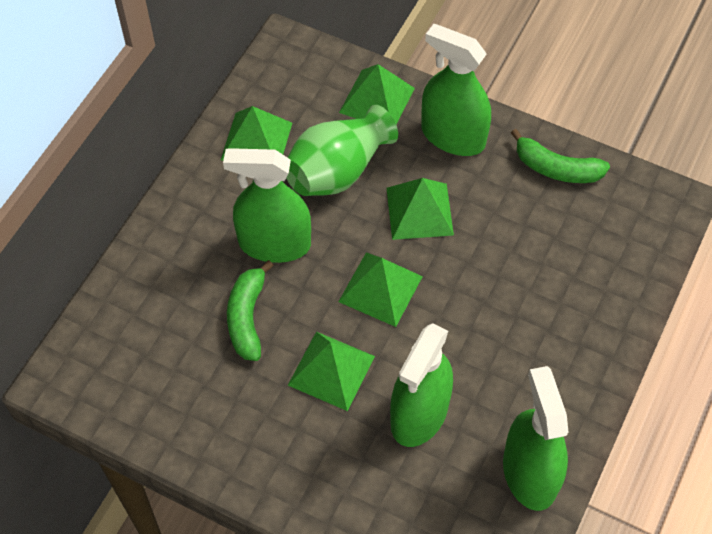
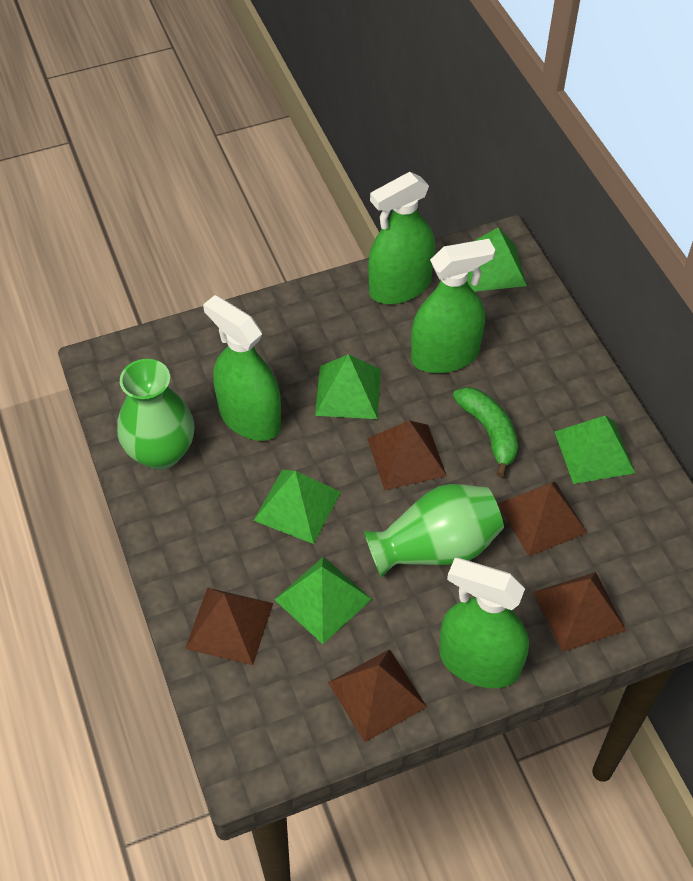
brown pyramid: none = 0 -> [185,588,273,665] [328,649,427,742] [367,420,447,490] [498,482,587,556] [533,572,626,652] = 5
green banana: [227,260,274,361] [511,129,610,183] = 2 -> [453,387,518,477] = 1
green vase: [286,105,398,196] = 1 -> [117,359,195,470] [364,484,504,578] = 2

